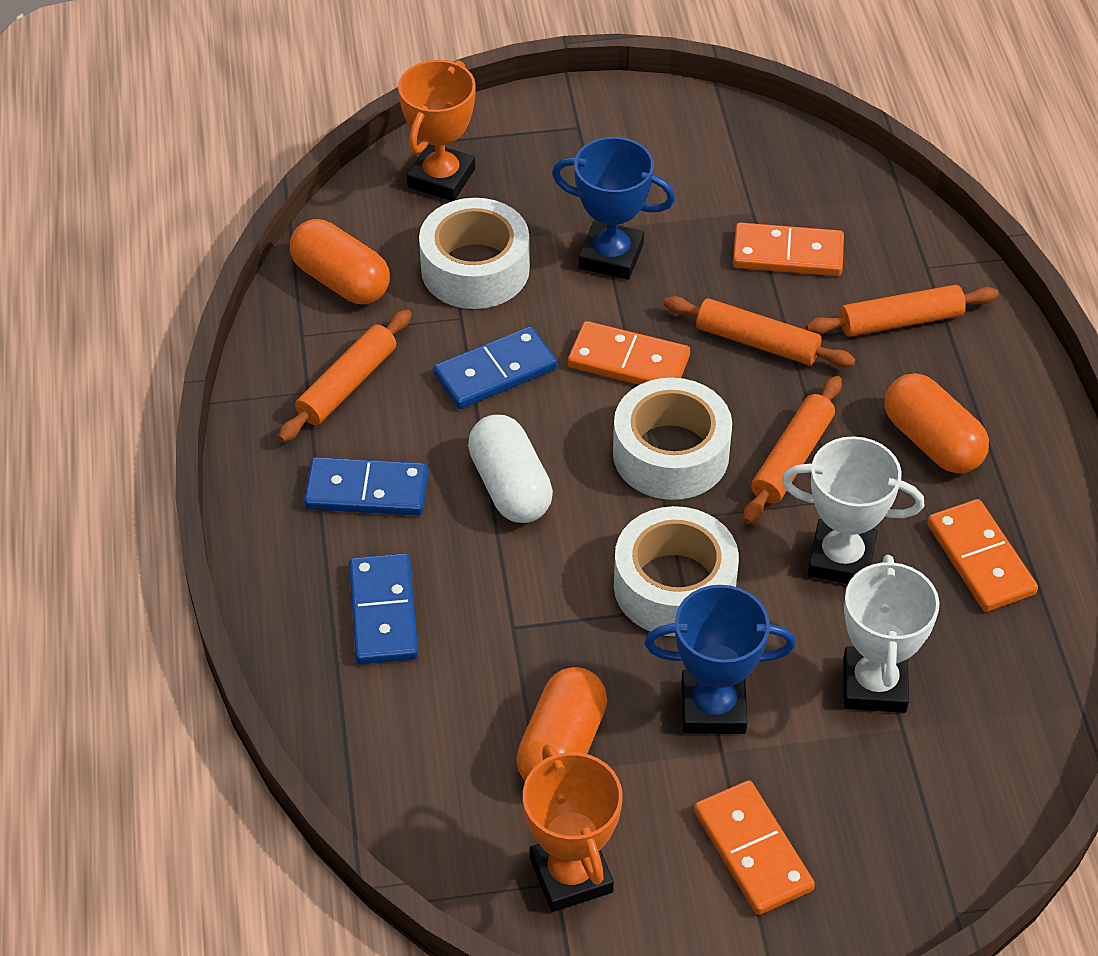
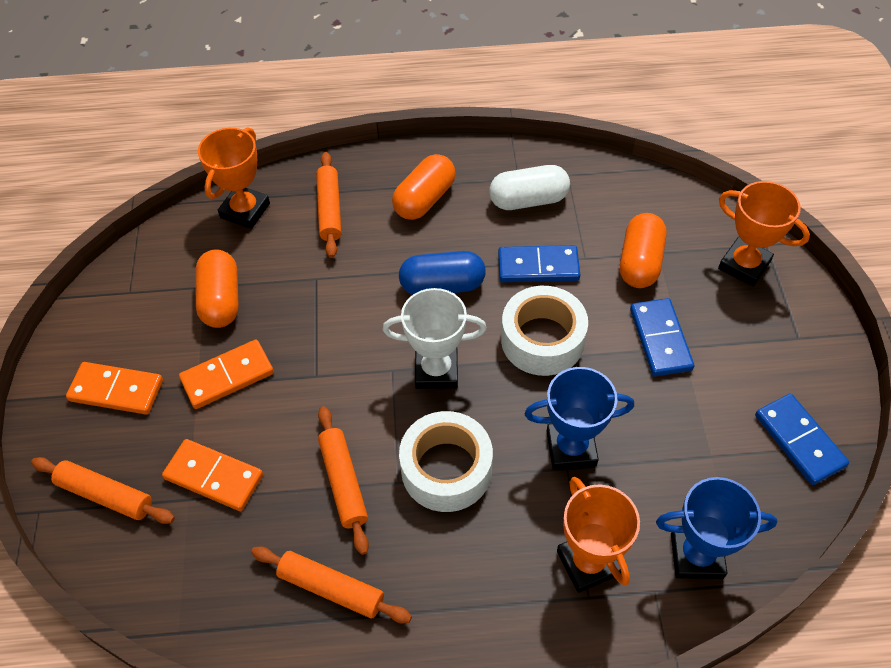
blue capsule: none = 0 -> [399,251,486,295] = 1
orange domino: [568,321,690,385] [694,780,815,915] [733,223,844,276] [927,499,1038,612] = 4 -> [66,362,163,415] [162,439,263,511] [179,340,274,409] = 3
orange trophy: [398,60,476,201] [523,744,623,912] = 2 -> [198,127,270,229] [557,477,640,593] [718,181,810,287] = 3
white tape: [419,198,530,309] [613,378,732,500] [614,506,739,636] = 3 -> [399,411,493,512] [501,286,588,376] = 2
white trophy: [782,436,924,584] [843,555,940,713] = 2 -> [383,288,487,389] = 1

